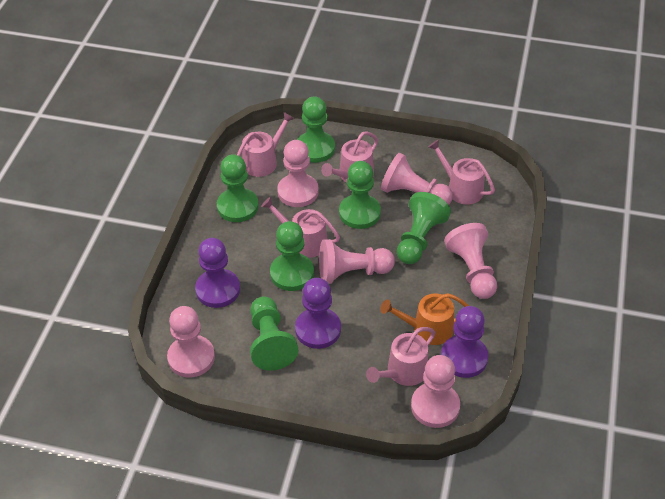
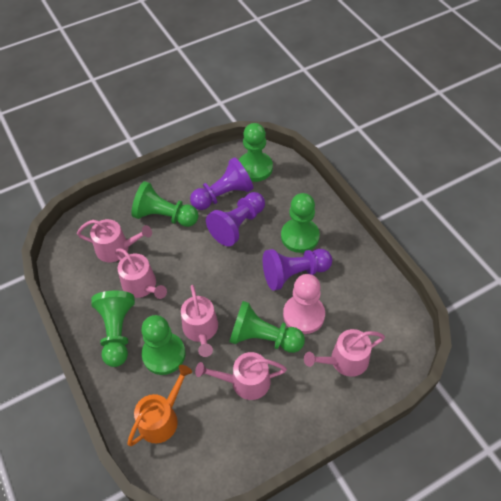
pink pawn: [167,306,215,378] [277,140,319,207] [319,239,395,284] [381,152,453,205] [411,355,460,428] [444,223,497,299] = 6 -> [283,274,325,334] = 1

